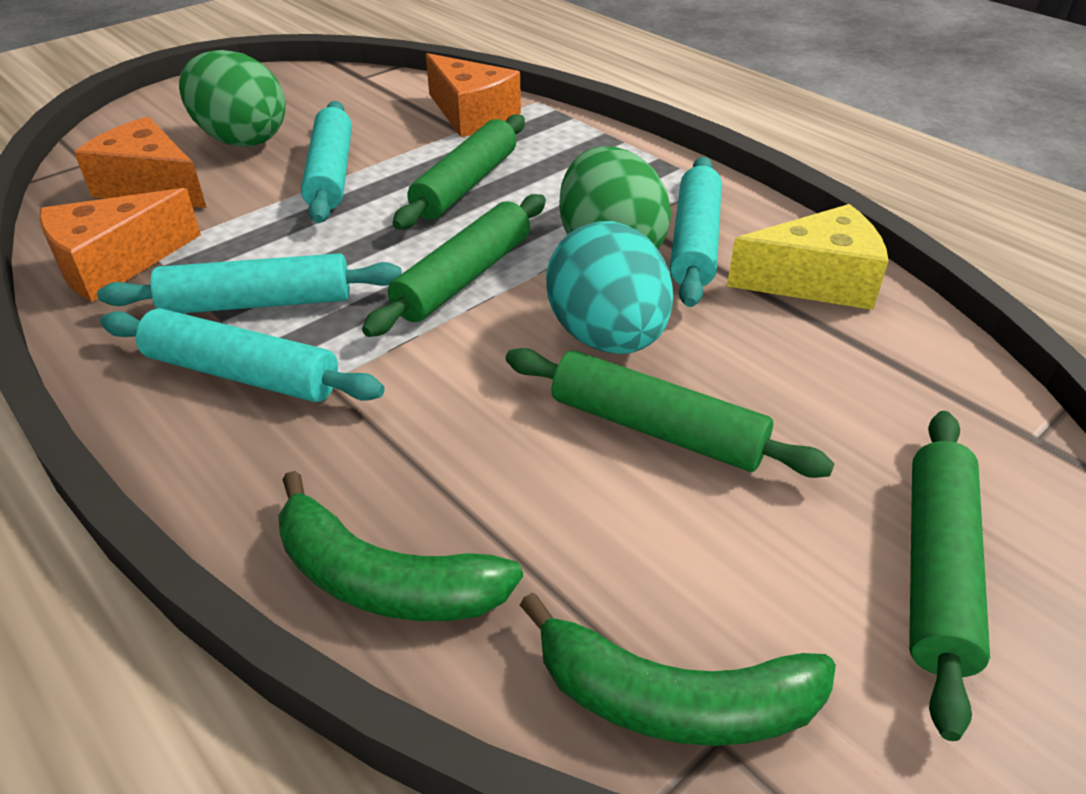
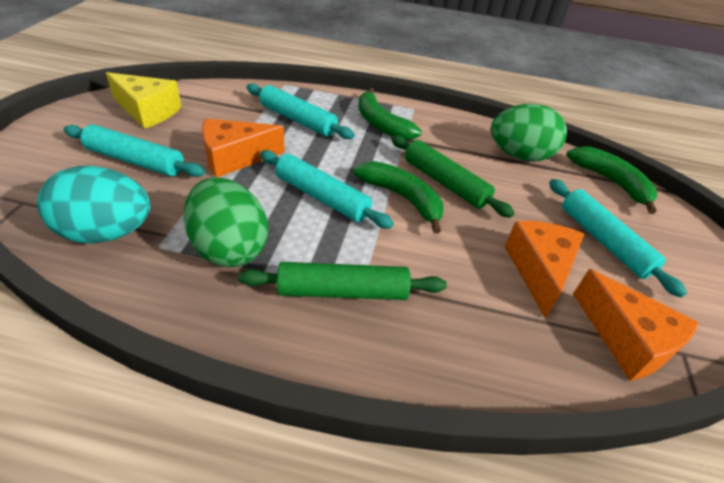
green banana: [278,471,523,621] [520,592,836,746] = 2 -> [353,161,443,234] [358,88,422,140] [566,146,658,214] = 3
green rolling pin: [362,194,546,337] [393,114,525,230] [506,348,835,478] [909,411,990,741] = 4 -> [238,262,447,300] [391,135,515,218] = 2

